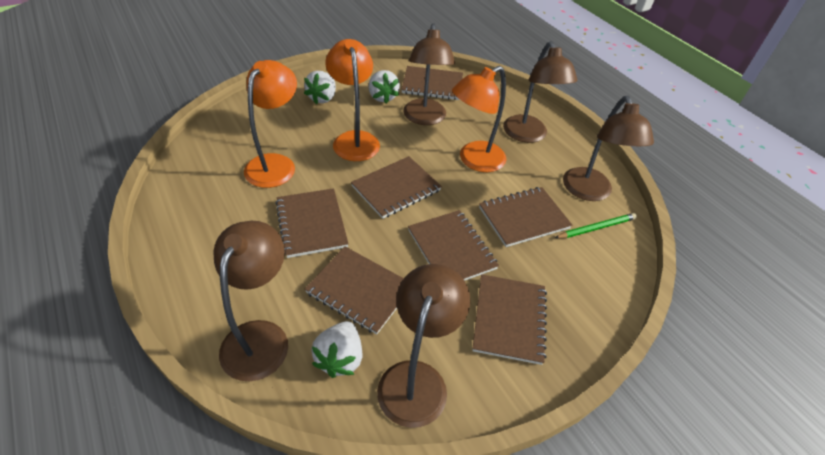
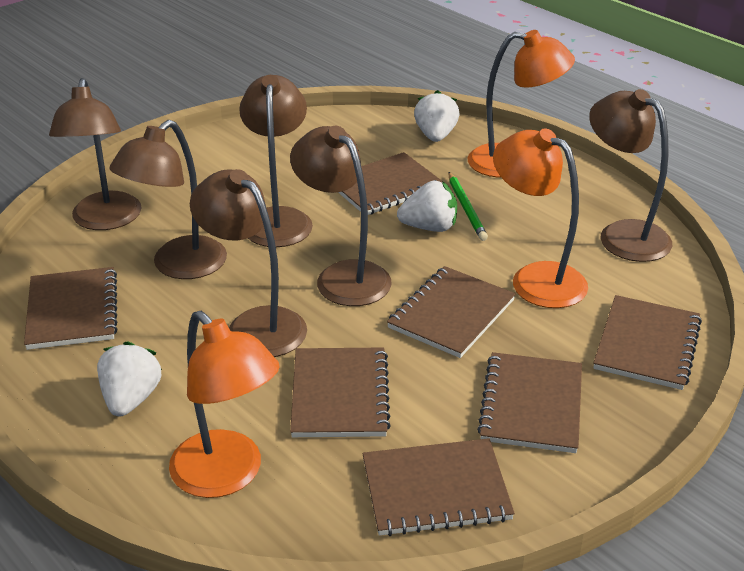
brown lamp: [214,221,288,381] [377,264,470,428] [403,23,455,125] [503,41,577,143] [563,96,654,201] = 5 -> [49,78,141,230] [109,120,227,279] [190,169,307,357] [239,75,313,247] [290,126,392,306] [589,89,672,262] = 6

